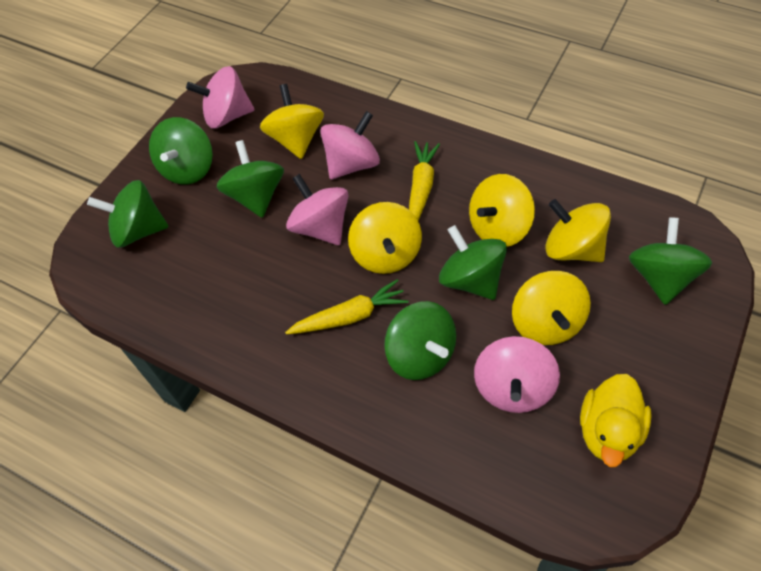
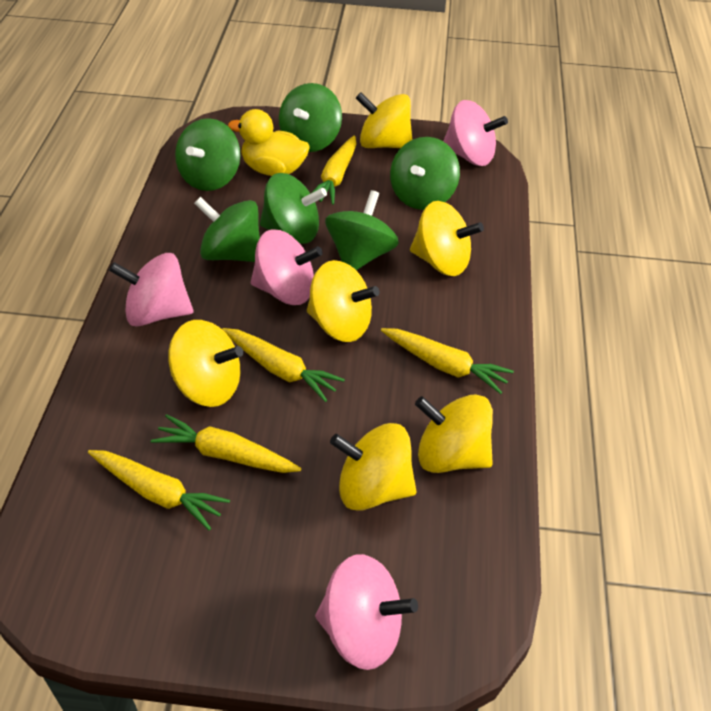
yellow carrot: [285,279,409,334] [409,141,440,221] = 2 -> [88,450,230,531] [151,414,301,473] [222,328,345,402] [312,136,356,205] [381,328,514,394] = 5
yellow spinning top: [260,84,324,159] [348,202,422,274] [469,174,535,247] [512,271,591,345] [545,199,611,262] = 5 -> [168,320,243,407] [307,260,380,342] [330,423,416,511] [356,92,412,148] [410,201,484,276] [415,394,493,473] = 6

